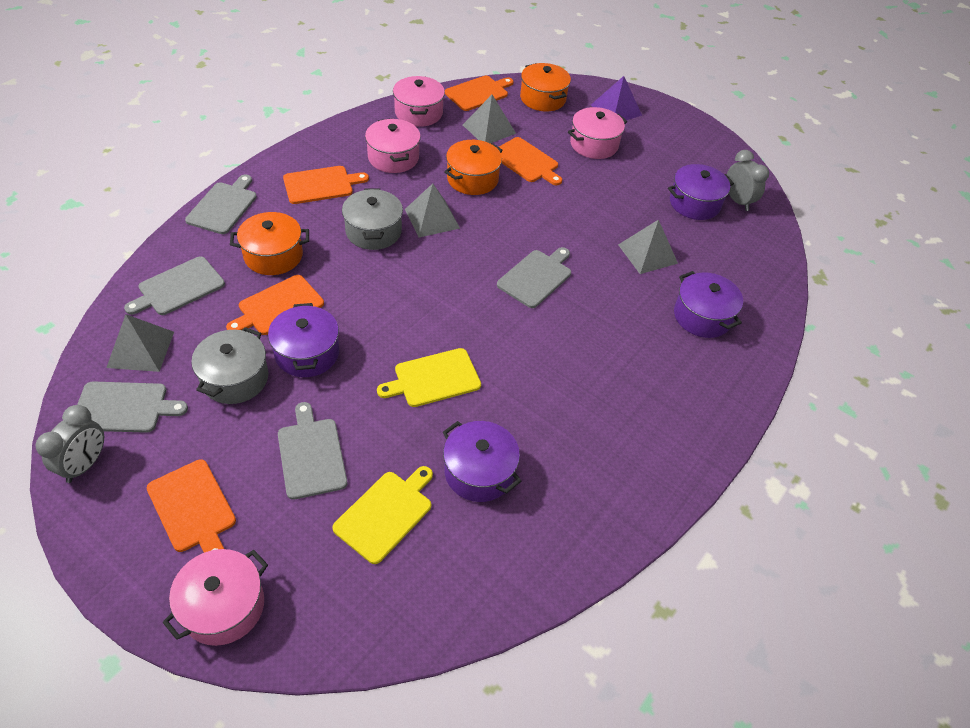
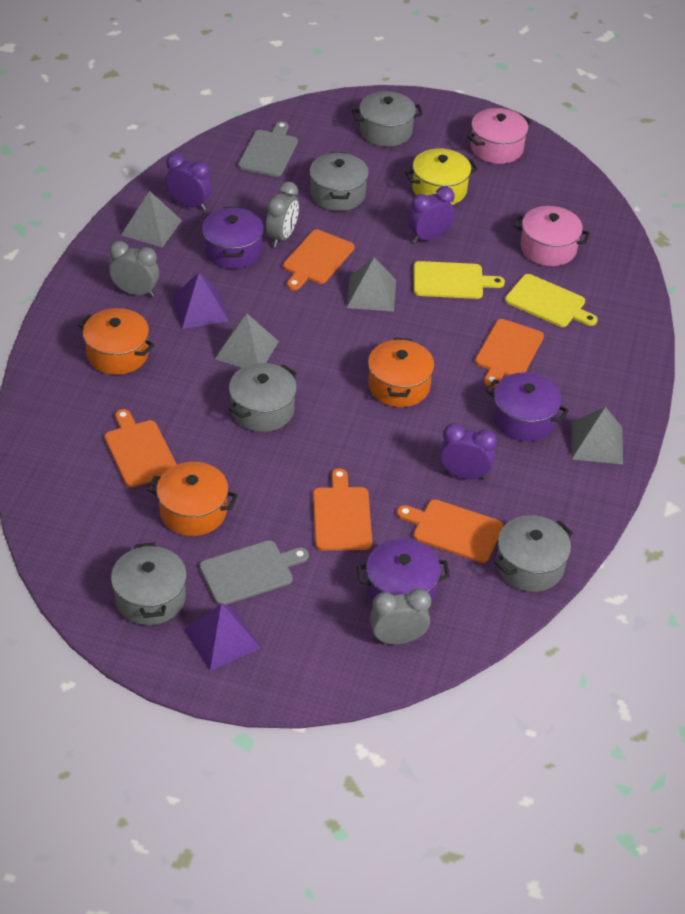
grey clock: [35,405,104,483] [727,150,769,211] = 2 -> [109,241,159,297] [266,181,299,247] [370,589,431,644] = 3
grey cutting board: [77,381,188,433] [124,256,225,315] [185,174,257,234] [278,402,347,500] [497,247,571,308] = 5 -> [199,540,309,605] [238,121,298,177] = 2
grey pot: [191,327,269,404] [342,188,403,250] = 2 -> [111,543,187,625] [229,363,297,432] [310,152,369,211] [352,91,423,146] [494,515,573,592] = 5
pink pot: [163,549,268,646] [365,118,421,173] [393,76,445,127] [568,107,627,159] = 4 -> [467,108,531,164] [514,206,590,266] = 2
purple clock: none = 0 -> [165,153,212,210] [408,186,455,243] [440,423,497,480] = 3
purple pot: [268,303,339,377] [443,421,521,502] [668,164,734,220] [674,271,743,338] = 4 -> [202,207,264,269] [357,539,450,603] [486,372,569,441] = 3
purple pyramid: [591,76,642,120] = 1 -> [172,272,229,329] [184,603,261,671] = 2
yellow pot: none = 0 -> [405,149,478,205] = 1

